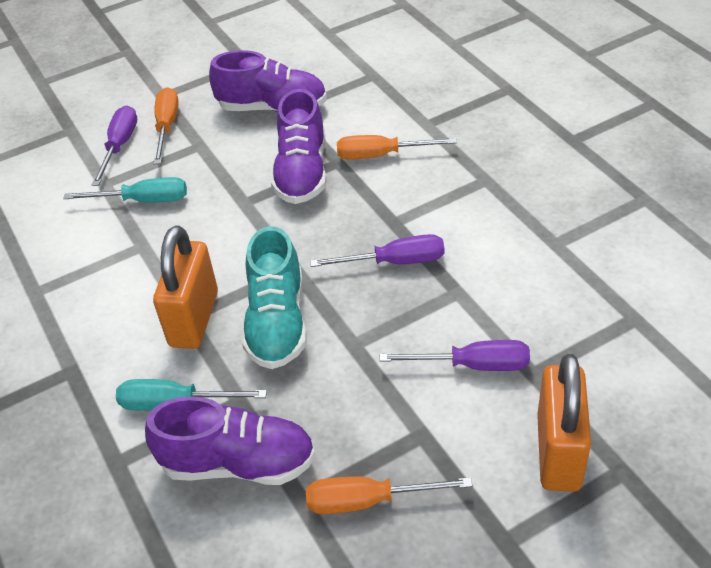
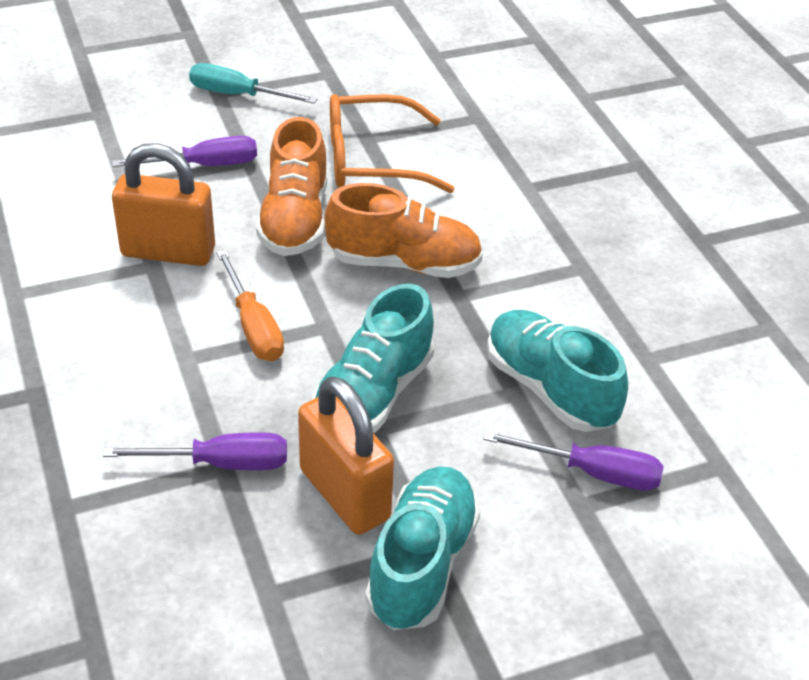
orange glasses: none = 0 -> [330,94,455,193] = 1
orange screwdriver: [154,87,179,164] [306,477,473,514] [337,135,457,160] = 3 -> [216,250,284,361] = 1
orange shoe: none = 0 -> [256,117,327,256] [324,183,483,278] = 2
purple shoe: [145,396,315,485] [209,50,327,112] [271,89,326,204] = 3 -> none = 0
turquoise screwdriver: [63,177,187,203] [116,379,267,411] = 2 -> [189,63,317,104] = 1
turquoise shoe: [242,226,307,369] = 1 -> [312,284,434,433] [365,466,481,630] [487,310,628,432] = 3

